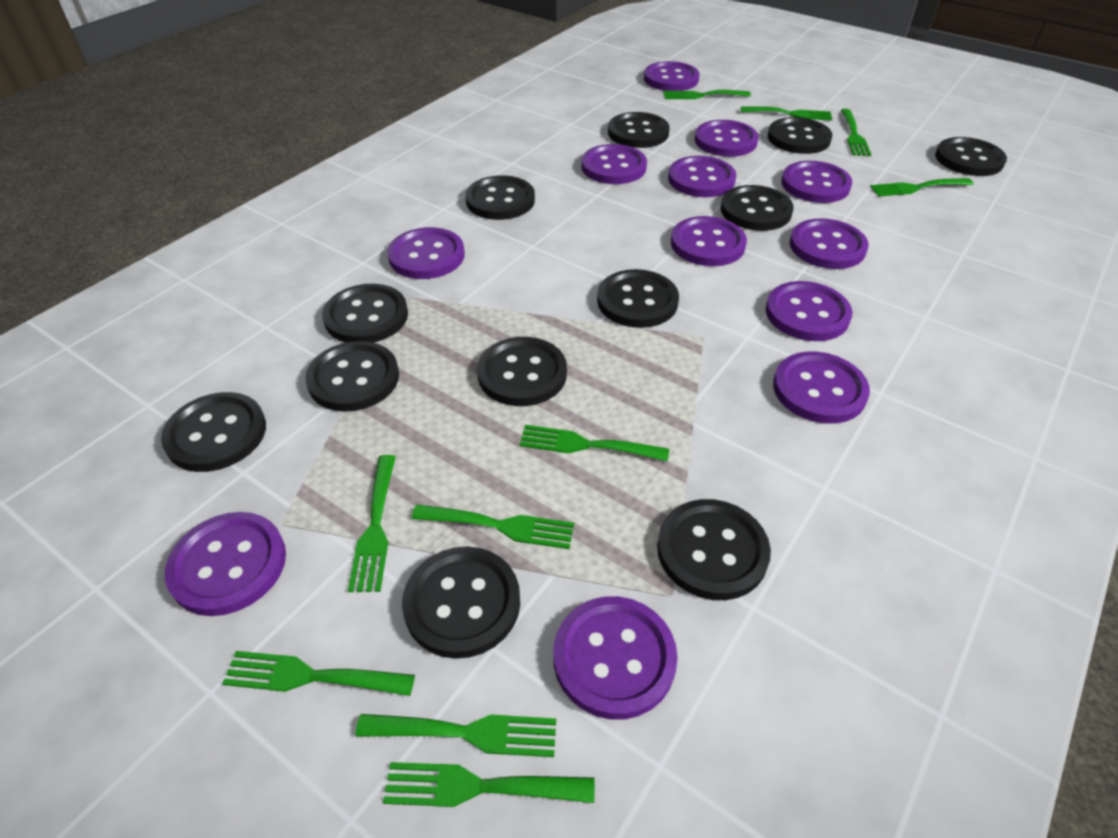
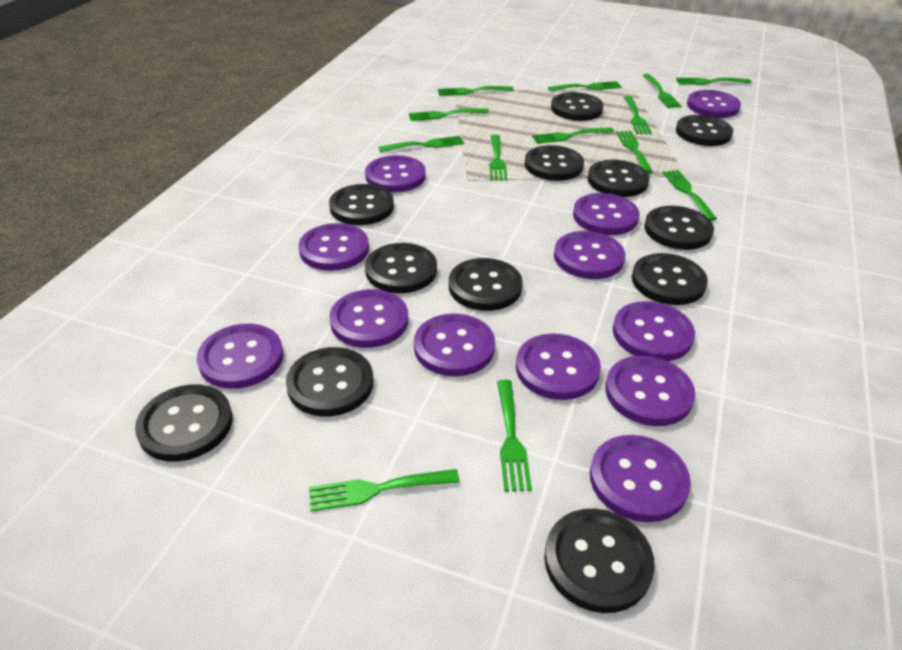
green fork: [222,651,415,696] [348,455,396,592] [355,714,556,757] [383,762,595,807] [412,504,574,549] [519,425,669,461] [663,90,751,99] [741,107,832,121] [841,109,871,156] [870,178,973,197] = 10 -> [309,469,460,511] [379,136,464,152] [409,108,489,121] [438,86,513,96] [489,134,507,181] [497,380,532,492] [532,127,614,144] [548,81,622,91] [616,131,653,174] [624,96,652,134] [642,74,682,108] [663,170,717,221] [676,77,751,85] = 13

